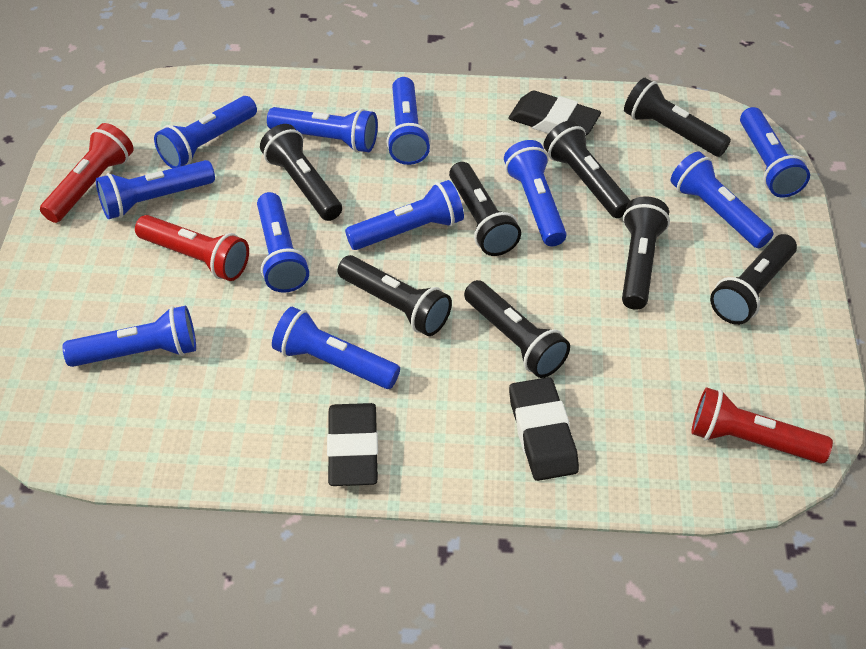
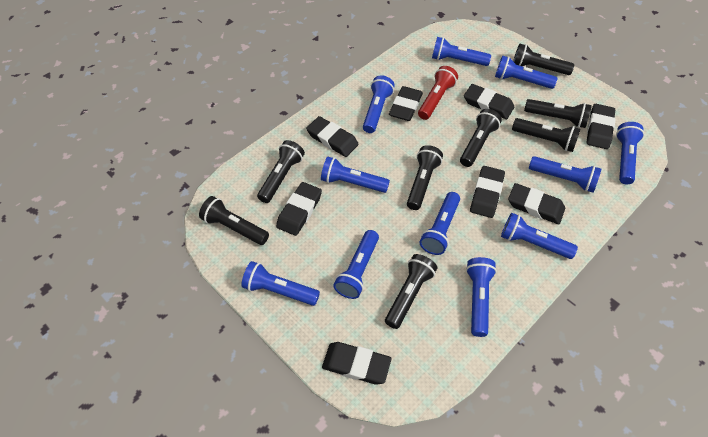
black eraser: [327,403,378,486] [508,91,601,135] [509,377,579,481] = 3 -> [276,182,322,236] [306,116,359,157] [322,342,392,384] [389,86,423,121] [464,84,514,119] [470,166,505,218] [508,183,565,224] [586,104,615,149] = 8
red flashlight: [40,123,134,223] [135,215,249,281] [691,387,833,464] = 3 -> [418,66,458,120] = 1

